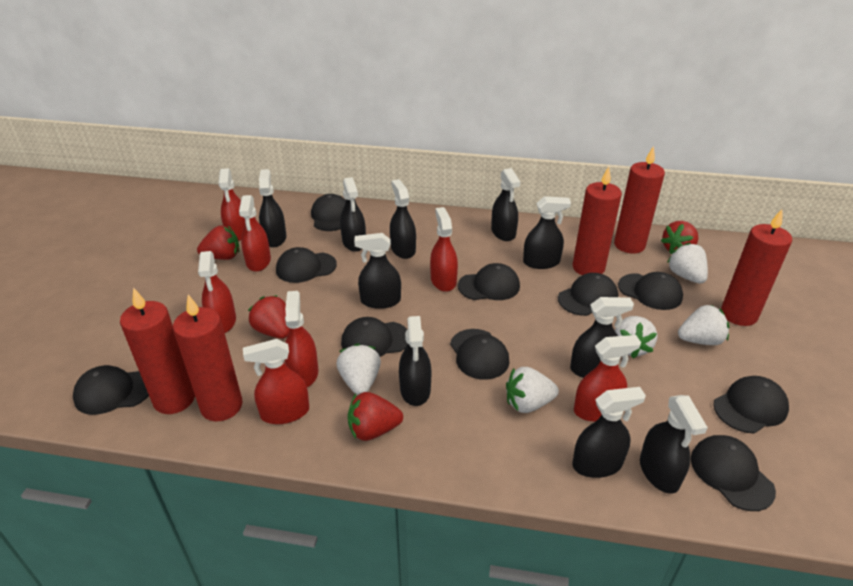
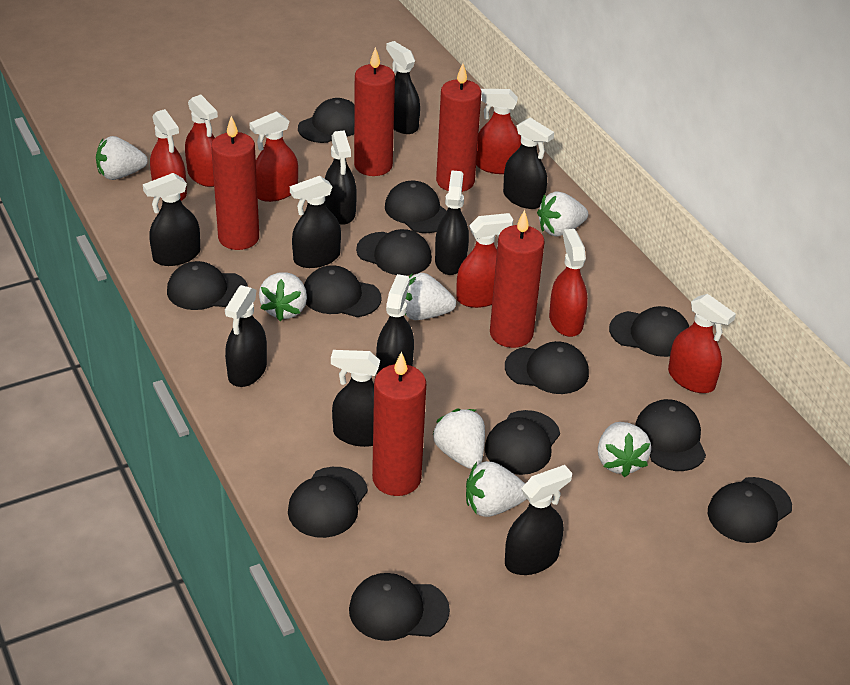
black cap: [73,365,149,415] [276,247,337,283] [311,194,346,231] [341,317,408,357] [450,329,509,380] [458,263,520,300] [558,273,618,316] [618,272,683,310] [691,435,776,511] [713,376,789,433] = 10 -> [167,261,248,310] [288,467,368,538] [298,98,354,143] [304,265,382,317] [349,573,450,641] [356,229,432,276] [385,181,447,233] [485,410,560,475] [505,341,589,394] [609,306,690,357] [635,399,706,471] [708,477,792,543] = 12
red strawberry: [197,225,240,260] [248,295,290,339] [348,392,403,441] [661,221,698,254] = 4 -> none = 0
white strawberry: [337,343,381,395] [506,367,559,413] [615,316,657,358] [667,243,708,284] [678,304,729,345] = 5 -> [96,136,148,180] [259,272,307,321] [405,273,456,320] [432,409,485,469] [466,461,527,517] [537,191,588,236] [598,422,651,477] = 7

